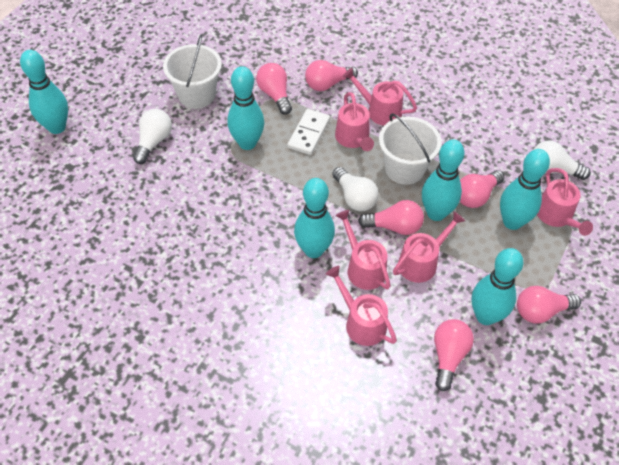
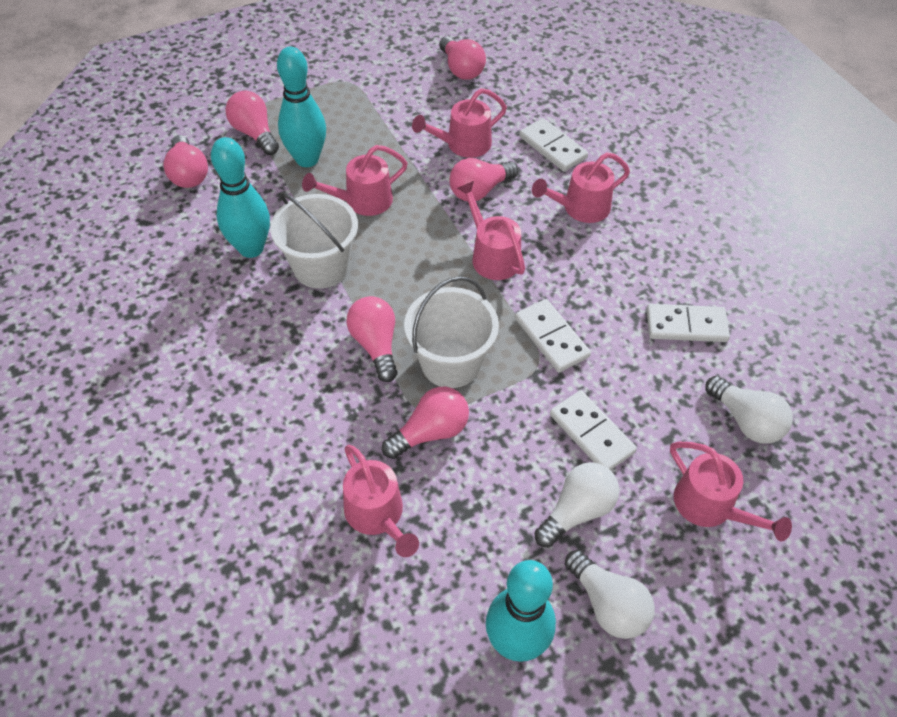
turquoise bowling pin: [20,50,68,134] [227,66,264,150] [294,178,335,258] [422,140,465,221] [472,248,524,325] [500,149,550,230] = 6 -> [211,137,270,258] [277,47,326,167] [486,560,556,662] = 3
white domino: [287,109,330,155] = 1 -> [515,299,591,372] [519,118,588,172] [550,390,637,470] [647,304,730,342] = 4

